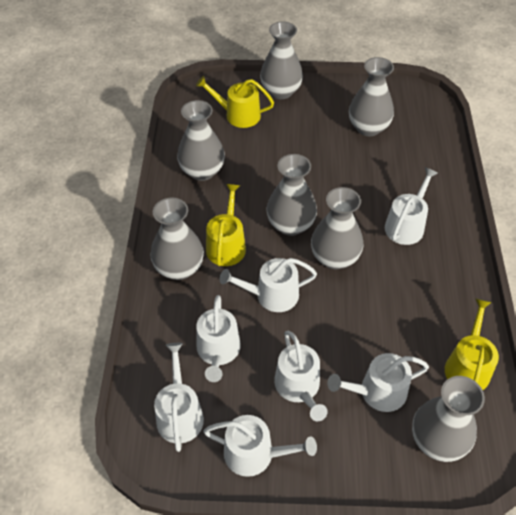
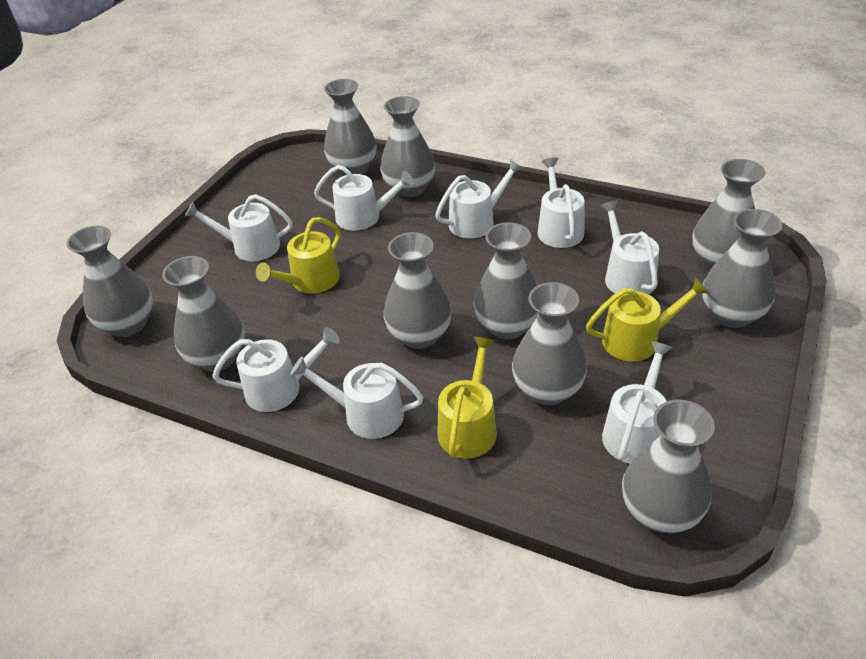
grey vase: [150,198,204,280] [177,100,225,181] [260,21,303,99] [267,154,317,236] [311,187,364,269] [349,57,394,136] [412,376,485,462] = 7 -> [66,226,153,337] [162,256,245,372] [324,79,377,176] [380,96,435,197] [384,232,452,349] [474,222,539,339] [512,282,587,405] [622,399,715,533] [692,159,766,270] [702,209,782,328] = 10
white watering can: [154,343,204,452] [196,295,241,382] [203,415,317,477] [220,258,317,312] [274,330,328,421] [327,353,429,412] [385,167,438,245] = 7 -> [185,194,292,261] [212,327,340,412] [290,357,423,439] [314,165,414,231] [435,159,523,239] [538,157,585,248] [600,201,659,294] [602,341,673,463] = 8

